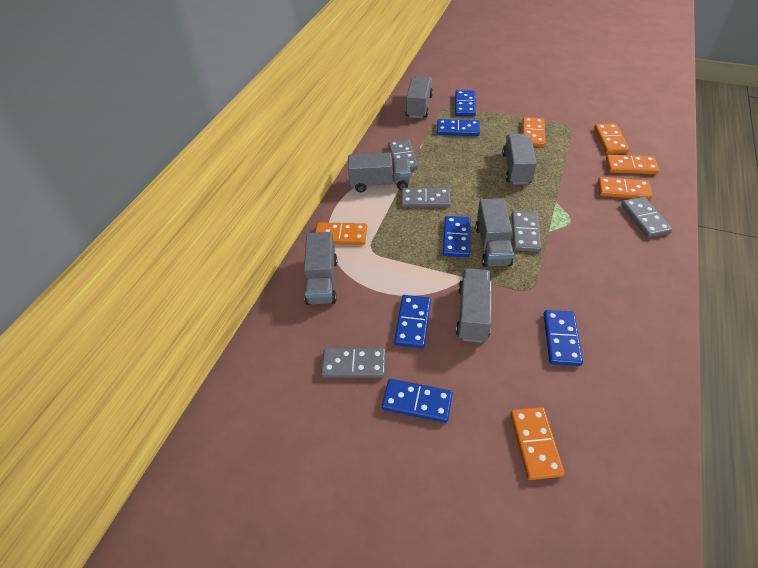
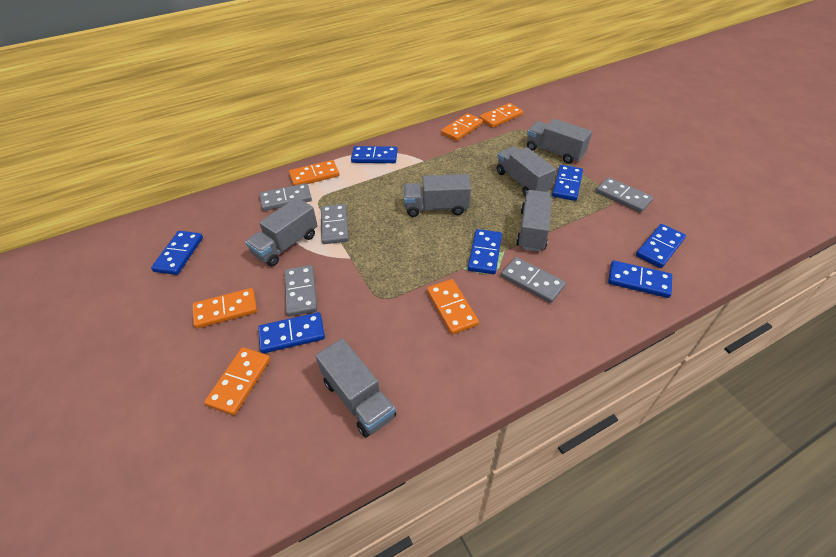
blue domino: [382,379,453,423] [394,295,431,348] [437,119,480,136] [443,216,470,257] [455,90,476,116] [543,310,583,366] = 6 -> [151,231,203,275] [258,312,325,353] [351,146,398,163] [468,229,502,274] [552,165,583,201] [608,260,672,298] [636,224,686,268] = 7

